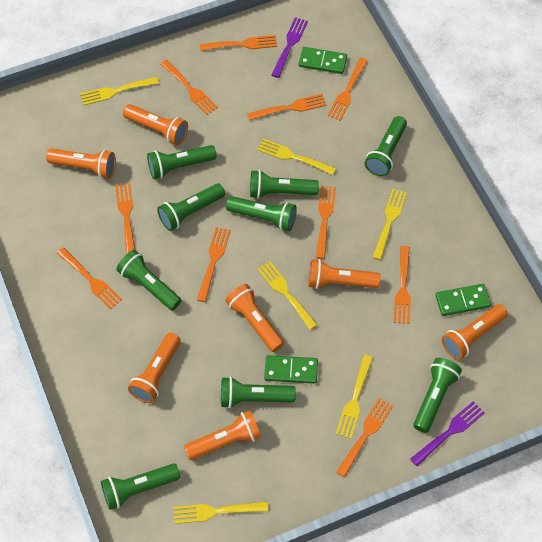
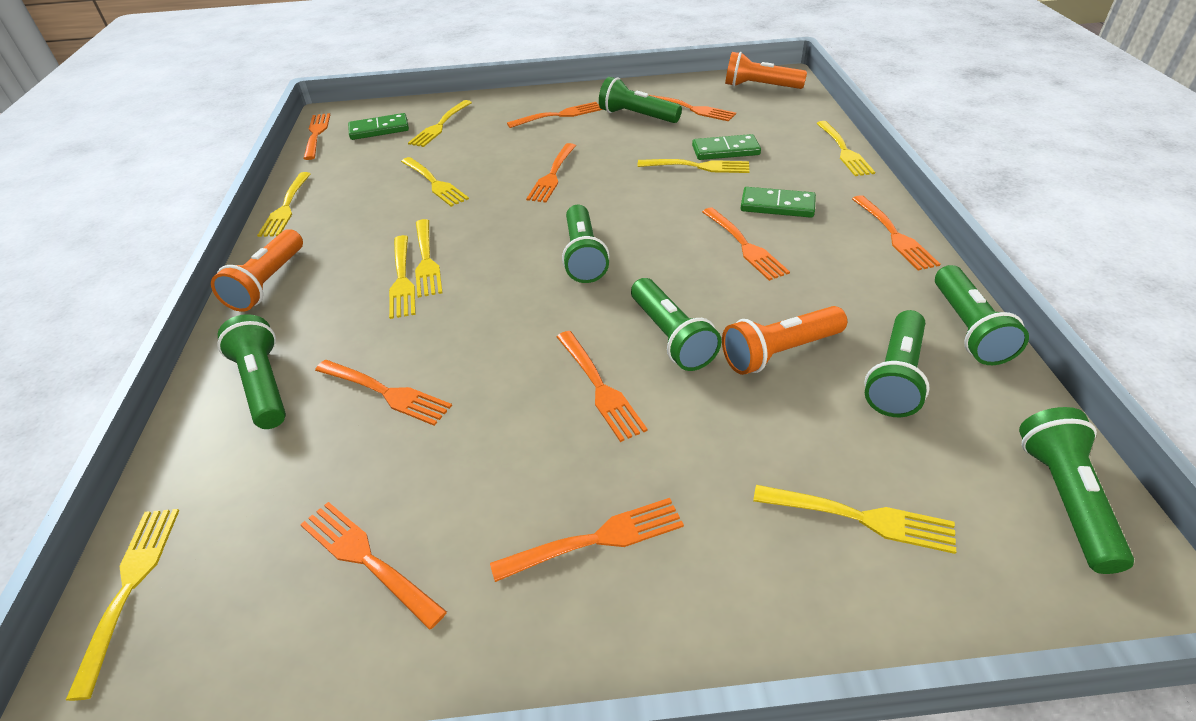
green flashlight: [101,463,180,510] [116,250,181,310] [147,145,217,179] [157,183,225,231] [221,376,296,408] [226,196,297,231] [250,170,319,199] [365,116,407,176] [413,358,462,433] = 9 -> [217,314,286,429] [562,205,610,283] [599,77,682,123] [631,278,721,371] [865,310,930,417] [935,265,1029,365] [1019,407,1134,574] = 7
orange flashlight: [46,148,116,178] [123,104,188,145] [128,333,181,403] [184,410,261,460] [225,284,284,352] [308,259,381,289] [442,304,508,360] = 7 -> [211,229,303,312] [722,306,847,375] [725,52,807,89] = 3
purple fork: [271,17,308,78] [410,401,485,466] = 2 -> none = 0
yellow fork: [80,77,159,106] [173,501,268,524] [257,138,336,175] [257,261,317,330] [336,355,373,439] [372,189,407,260] = 6 -> [66,509,179,701] [257,172,311,237] [389,235,416,319] [401,157,469,207] [408,100,472,147] [415,219,443,298] [637,159,750,173] [753,485,956,554] [816,121,875,176] = 9

